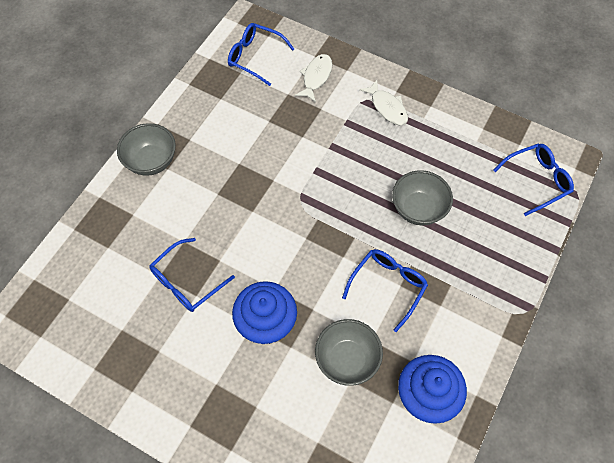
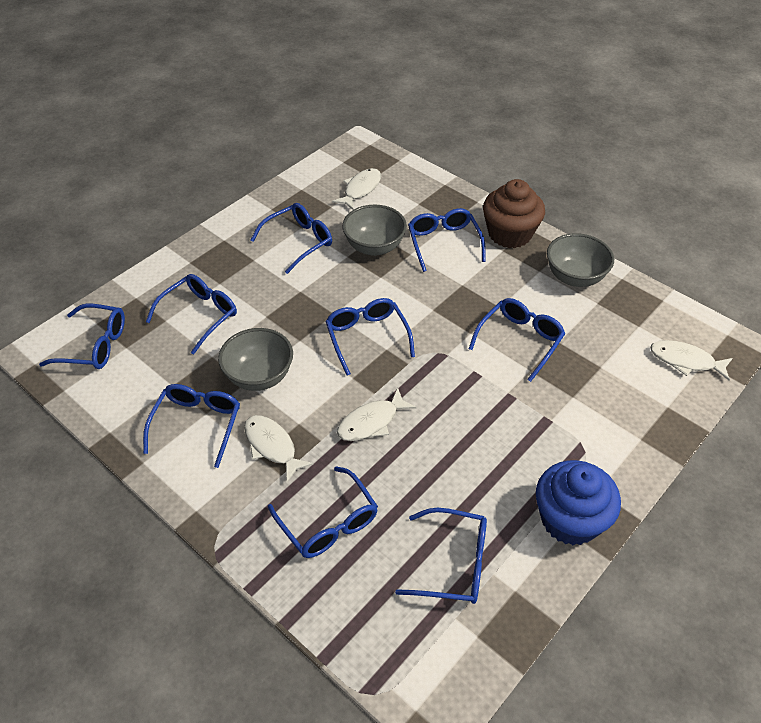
blue cupcake: [232,281,297,344] [398,355,467,424] = 2 -> [536,460,621,545] = 1
blue glasses: [149,238,235,312] [228,23,294,86] [342,249,428,332] [493,143,574,216] = 4 -> [39,304,125,369] [143,384,240,468] [146,274,237,355] [251,203,332,274] [268,466,378,558] [325,298,415,375] [395,508,487,604] [408,208,486,272] [469,298,565,382] = 9
brown cupcake: none = 0 -> [483,179,545,248] = 1
white fish: [295,54,333,102] [359,80,408,125] = 2 -> [244,415,313,482] [332,168,381,210] [337,388,417,441] [650,340,733,380] = 4

